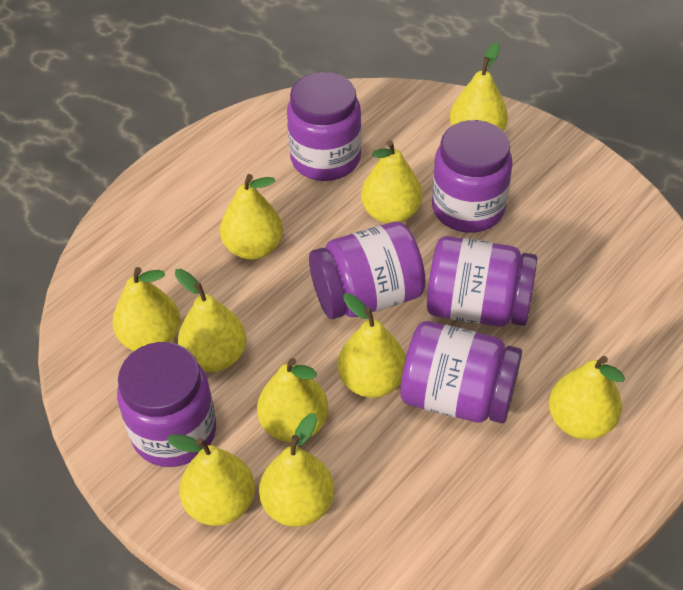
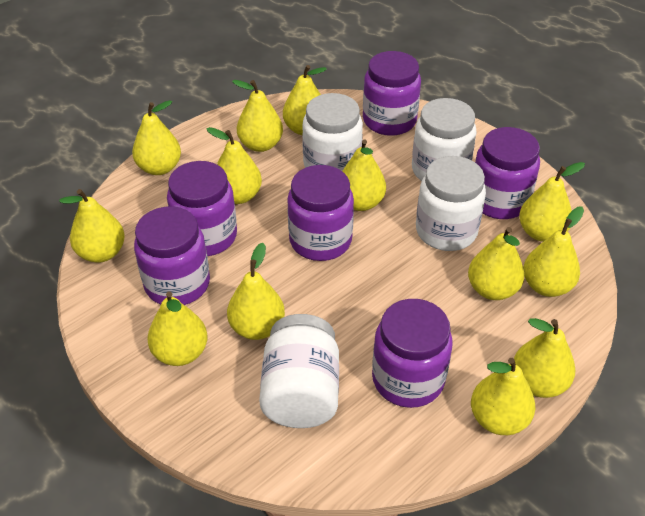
white jar: none = 0 -> [259,314,339,428] [302,93,363,171] [412,98,477,181] [416,156,486,251] = 4
yellow pear: [113,267,181,351] [167,434,255,526] [175,269,246,372] [220,174,283,260] [257,358,328,442] [259,413,334,527] [338,293,406,398] [361,140,422,224] [450,42,508,131] [549,356,625,439] = 10 -> [59,189,125,263] [132,100,181,175] [147,291,208,366] [206,127,262,204] [227,243,285,340] [232,80,283,152] [283,65,327,135] [342,139,386,211] [468,227,525,300] [471,358,535,435] [514,318,575,398] [519,162,585,242] [523,206,584,297] = 13

